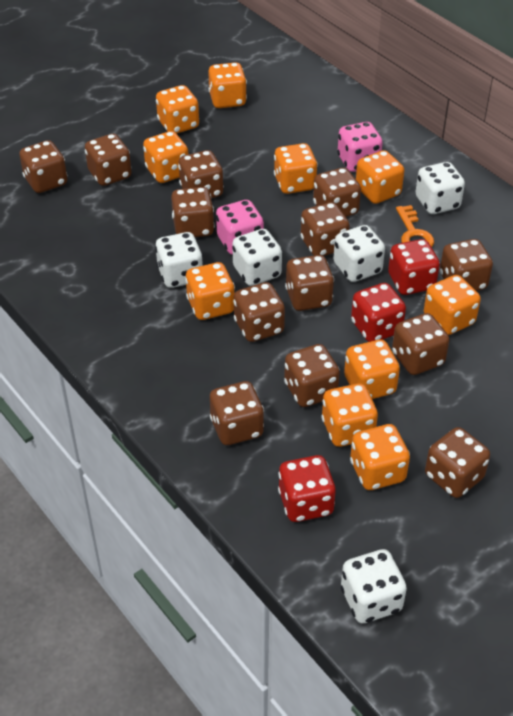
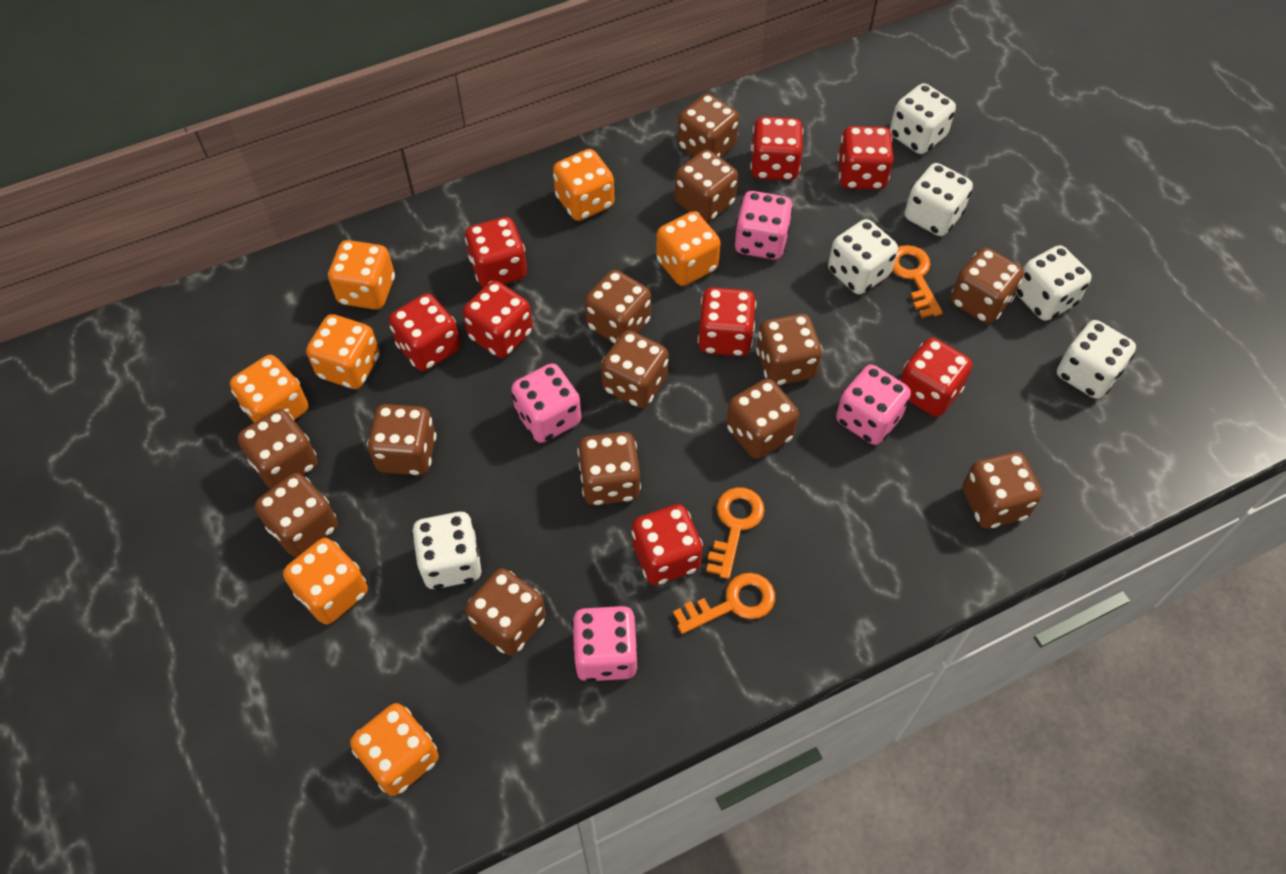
orange dice: [143,131,189,183] [156,85,199,134] [185,262,235,320] [208,62,247,108] [274,143,318,194] [321,383,378,447] [344,339,400,399] [350,424,410,490] [356,150,404,204] [424,275,481,335] = 10 -> [230,355,308,423] [283,538,368,625] [306,314,380,389] [328,240,395,310] [350,703,439,796] [553,149,615,221] [656,212,721,286] = 7
orange key: [396,205,434,247] = 1 -> [673,573,775,634] [706,487,765,579] [892,245,943,318] = 3
pink dice: [216,200,264,255] [337,122,383,172] = 2 -> [511,363,581,443] [572,606,638,682] [734,191,793,260] [836,365,911,445] = 4
red dice: [278,455,336,522] [351,283,406,342] [388,239,440,295] = 3 -> [389,293,460,371] [463,281,533,358] [465,217,527,288] [632,504,703,585] [698,287,756,356] [750,117,803,181] [837,126,894,190] [899,338,972,417] = 8
white dice: [155,232,203,288] [232,229,282,286] [333,225,385,282] [341,549,407,623] [416,162,465,214] = 5 -> [412,512,482,589] [828,219,898,295] [890,83,956,154] [905,163,973,236] [1016,245,1092,321] [1057,320,1136,399] = 6

